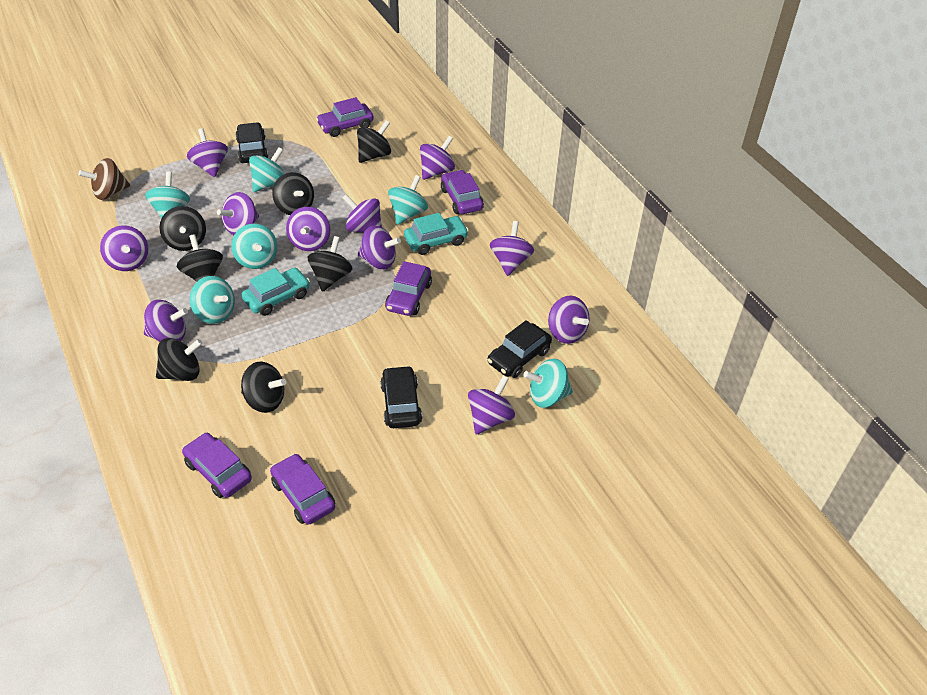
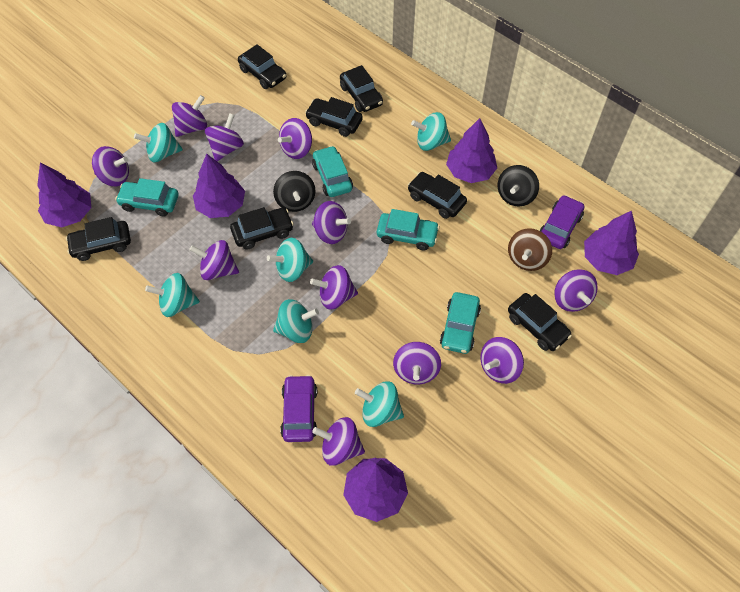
black car: [235,122,268,163] [380,365,422,428] [487,320,552,378] = 3 -> [66,217,131,261] [230,207,294,250] [238,44,287,89] [305,97,363,137] [340,65,383,112] [408,172,467,219] [508,293,572,351] = 7
black spinning top: [156,338,203,381] [160,206,206,251] [177,234,223,282] [241,362,286,413] [272,172,314,215] [308,236,352,292] [357,120,391,163] = 7 -> [273,171,315,212] [498,165,539,207] = 2
purple car: [182,433,252,498] [270,453,335,525] [316,97,374,137] [385,261,432,316] [441,170,484,214] = 5 -> [280,375,317,442] [539,195,584,249] = 2
purple tree: none = 0 -> [37,162,91,227] [193,154,245,218] [343,458,408,522] [446,118,497,183] [584,211,639,275] = 5
turquoise car: [241,268,310,316] [404,213,469,255] = 2 -> [115,178,178,216] [312,146,353,197] [377,209,440,250] [440,292,481,354] = 4

